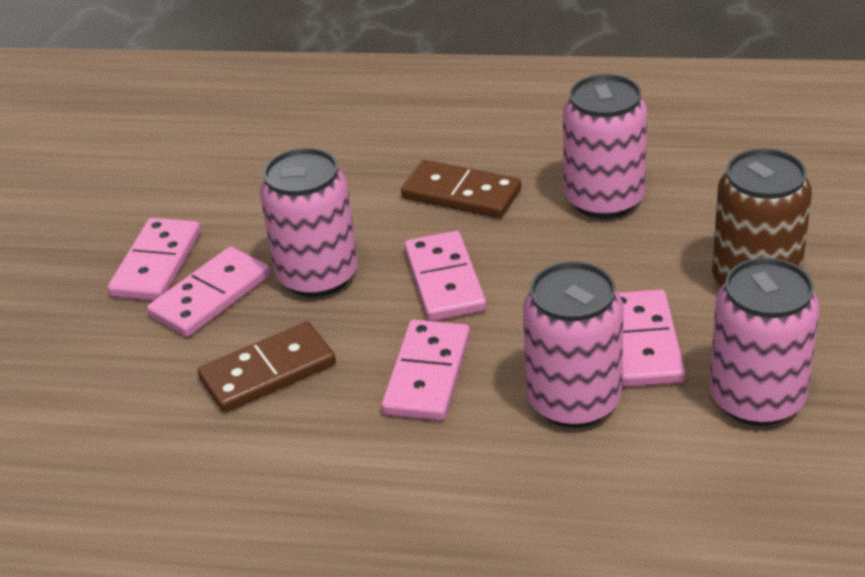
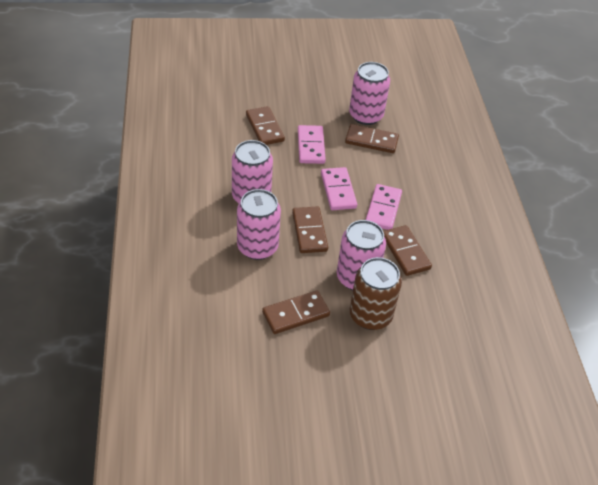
brown domino: [198,322,336,412] [401,160,521,218] = 2 -> [246,106,285,145] [262,291,330,334] [292,206,328,253] [345,124,399,153] [383,225,432,276] = 5
pink domino: [108,218,201,301] [147,246,270,337] [381,320,470,421] [404,231,486,321] [619,289,685,387] = 5 -> [298,125,326,164] [321,167,357,210] [366,184,402,230] = 3

